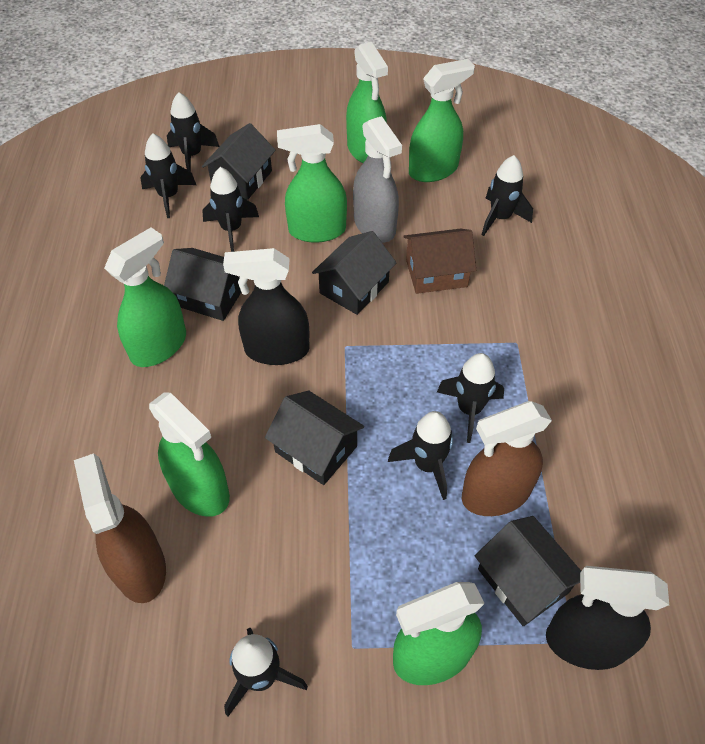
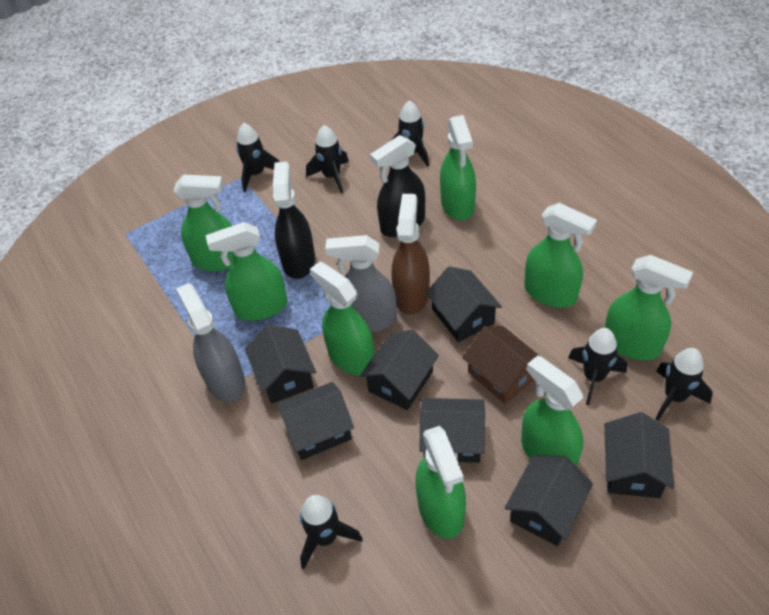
black house: [164,248,241,321] [202,123,276,200] [265,391,364,485] [312,231,396,315] [475,516,581,626] = 5 -> [245,325,316,404] [276,382,354,460] [360,330,439,410] [419,398,485,463] [426,266,502,342] [505,455,593,546] [604,412,674,498] = 7
black rocket: [140,134,196,218] [167,92,220,172] [202,167,259,252] [224,628,308,716] [388,411,453,500] [437,353,504,443] [481,155,533,236] = 7 -> [236,123,279,192] [300,495,363,569] [306,125,349,193] [392,100,429,167] [568,328,627,405] [656,348,713,421] = 6
brown spray bottle: [74,453,166,603] [462,401,552,516] = 2 -> [392,194,430,315] = 1
green spray bottle: [104,228,186,367] [149,392,230,517] [277,124,347,242] [346,42,388,163] [393,582,485,685] [409,59,475,182] = 6 -> [173,175,234,271] [205,222,287,321] [310,261,375,375] [415,426,466,539] [440,115,476,221] [521,355,584,467] [524,203,597,308] [605,255,693,360] = 8
grey spray bottle: [353,116,402,243] = 1 -> [176,283,245,402] [325,235,397,332] = 2

